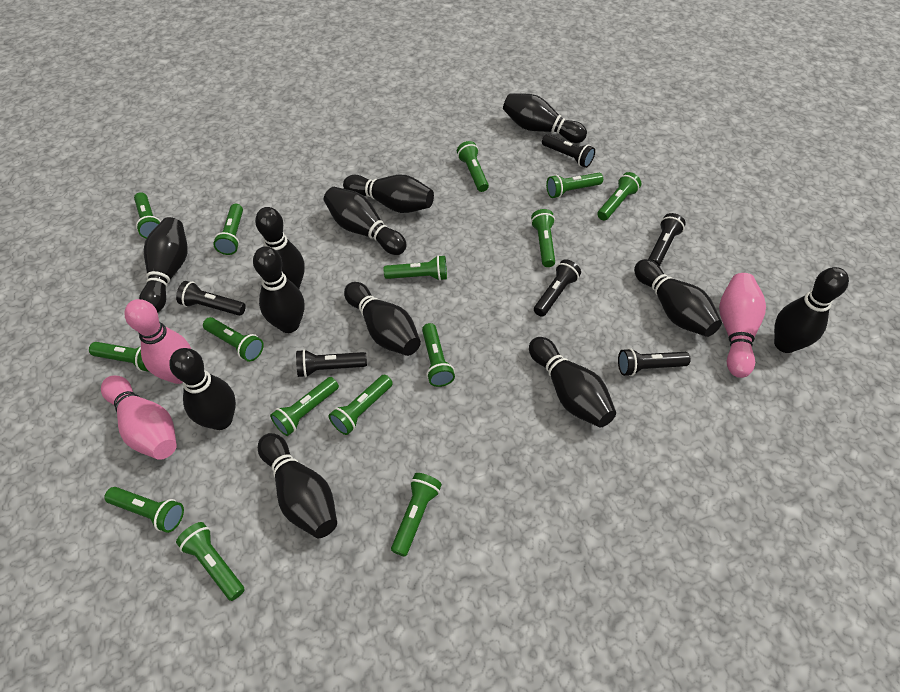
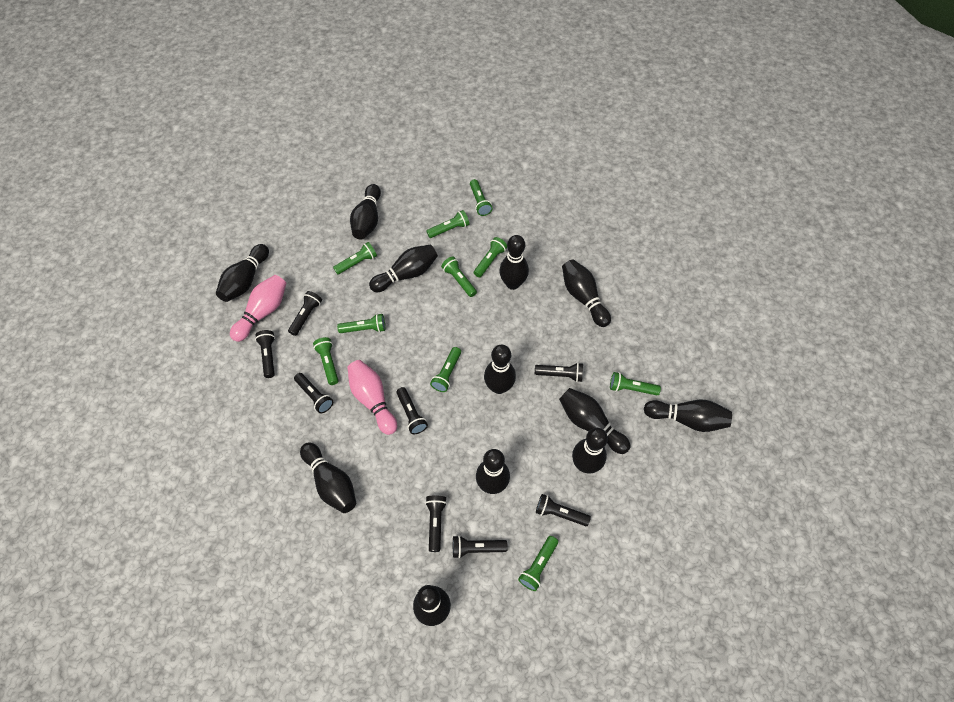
black flashlight: [176,281,246,316] [296,349,367,377] [534,259,581,317] [542,134,595,168] [618,348,691,376] [648,213,686,266] = 6 -> [255,330,275,378] [288,291,322,336] [294,373,333,413] [396,387,428,434] [425,496,447,552] [453,535,508,558] [535,363,583,382] [536,494,591,526] = 8
green flashlight: [89,342,149,372] [104,487,184,533] [134,192,161,239] [176,522,245,601] [203,317,264,362] [213,204,243,255] [270,377,339,436] [329,375,393,435] [384,255,447,281] [391,473,442,557] [422,323,455,387] [457,141,489,192] [531,209,555,267] [546,173,603,198] [597,172,641,221] = 15 -> [313,337,338,385] [333,242,377,275] [337,314,385,333] [426,210,469,238] [430,347,461,392] [441,257,477,297] [470,179,493,216] [474,237,507,277] [518,536,558,591] [610,372,661,395] = 10
pink bowling pin: [101,375,177,460] [125,299,191,384] [719,273,766,378] = 3 -> [230,275,287,342] [347,360,397,435] = 2

